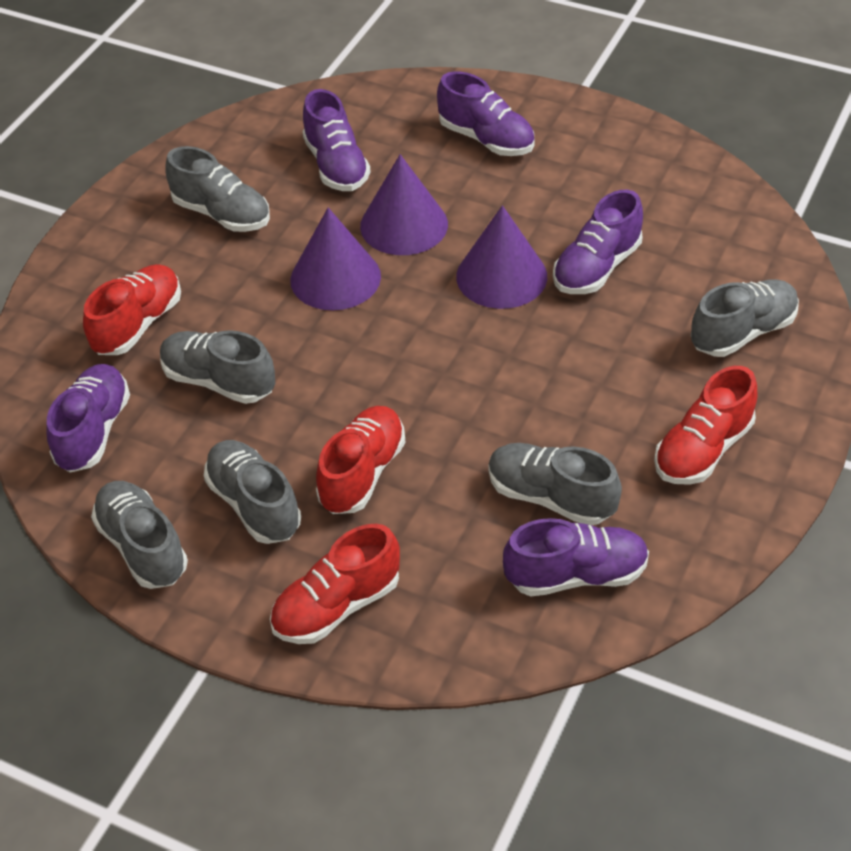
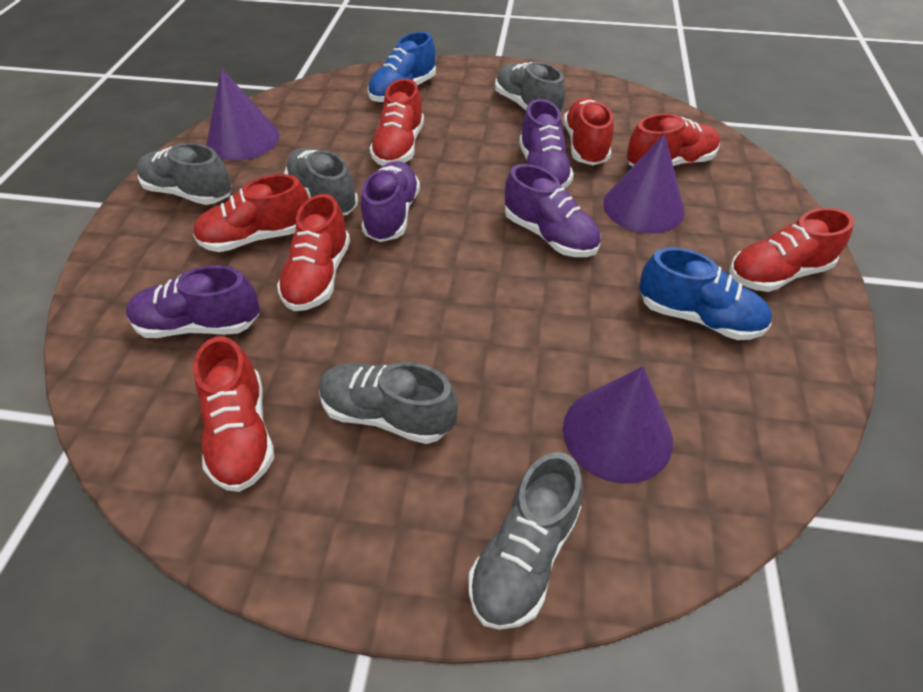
blue shoe: none = 0 -> [368,32,436,103] [639,247,772,340] = 2
grey shoe: [91,481,188,589] [160,330,275,404] [166,146,270,232] [204,440,301,544] [488,443,622,525] [691,279,799,357] = 6 -> [137,143,232,205] [284,148,358,216] [319,362,458,444] [469,452,583,630] [495,62,565,113] = 5
purple shoe: [47,364,130,473] [302,89,371,191] [437,71,535,156] [503,518,649,596] [553,190,643,294] = 5 -> [126,265,260,338] [361,161,420,242] [505,164,601,257] [519,99,574,188] = 4
red shoe: [83,264,181,355] [270,524,400,644] [316,406,406,514] [654,366,757,485] = 4 -> [193,174,309,252] [193,336,274,492] [277,194,350,311] [370,79,424,166] [564,98,614,165] [627,113,720,166] [729,208,854,292] = 7

